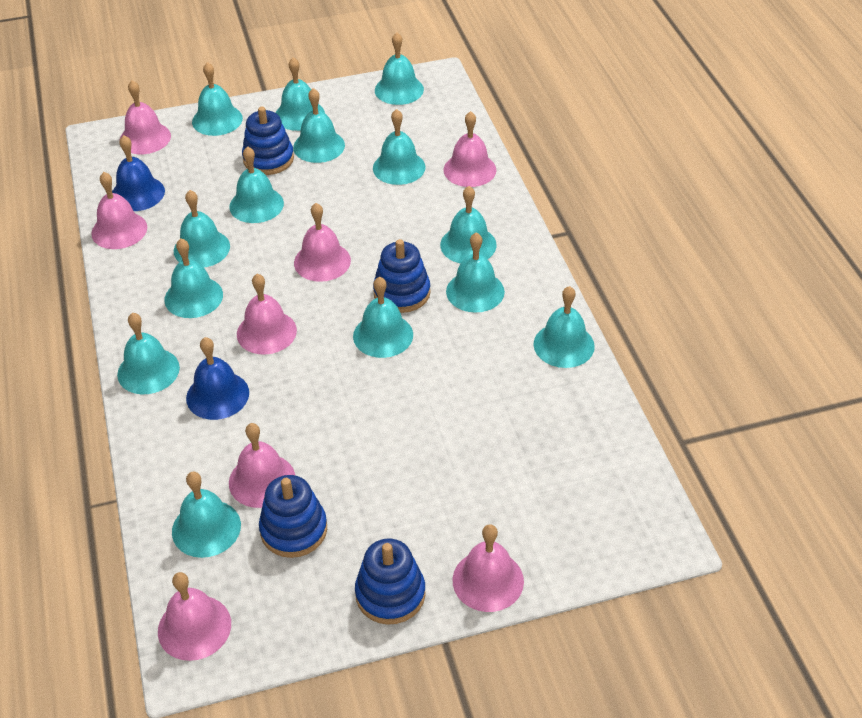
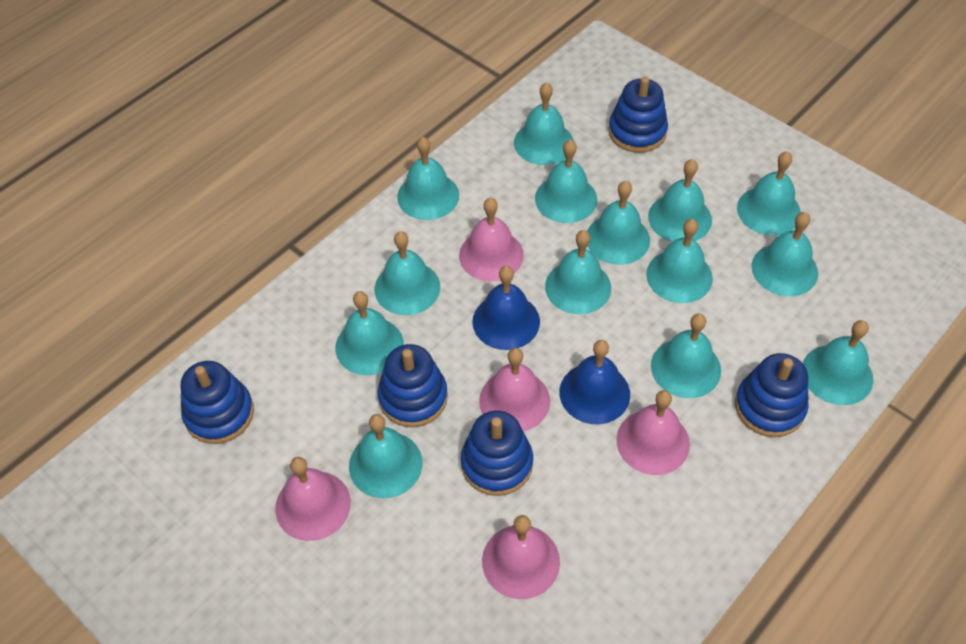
blue stacking toy: [242,107,294,175] [259,475,327,558] [355,539,426,625] [373,239,430,313] = 4 -> [181,361,254,444] [378,344,448,427] [461,411,533,496] [608,77,668,153] [735,353,809,437] = 5
pink bell: [91,172,147,249] [119,80,171,154] [158,572,231,661] [229,423,295,508] [237,274,297,355] [294,203,351,282] [444,111,496,187] [453,524,524,612] = 8 -> [275,457,351,541] [459,198,524,281] [479,348,550,431] [482,515,560,599] [616,390,690,475] = 5

